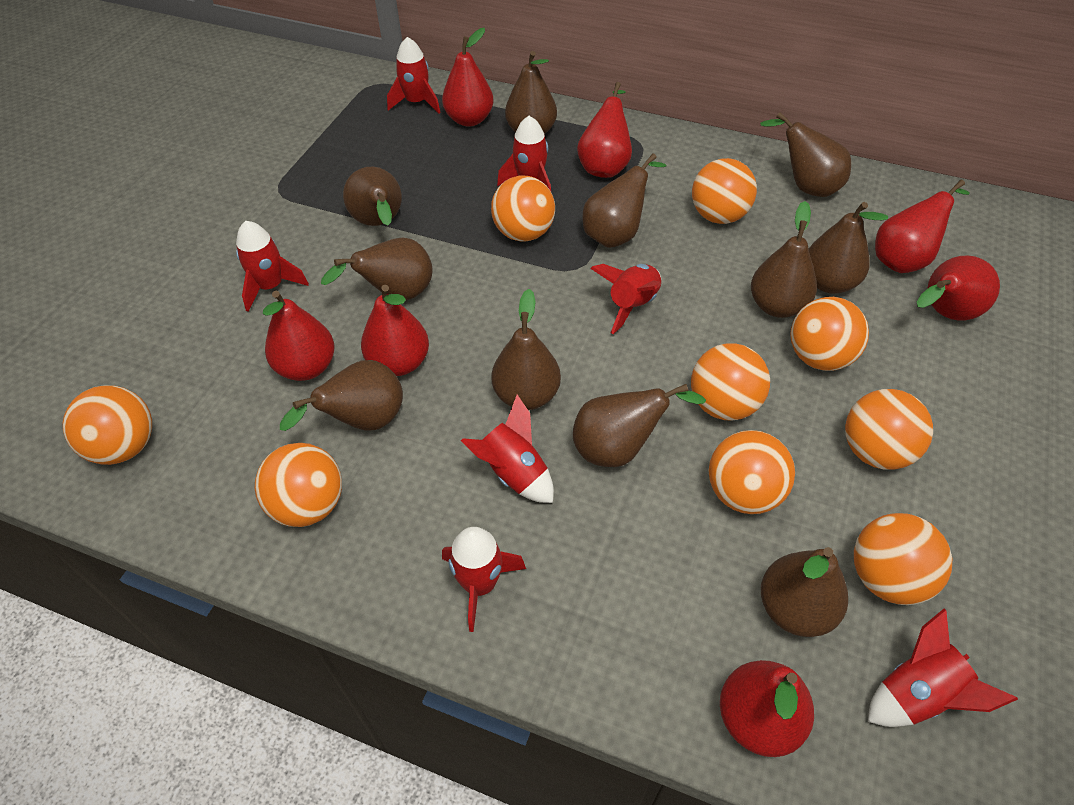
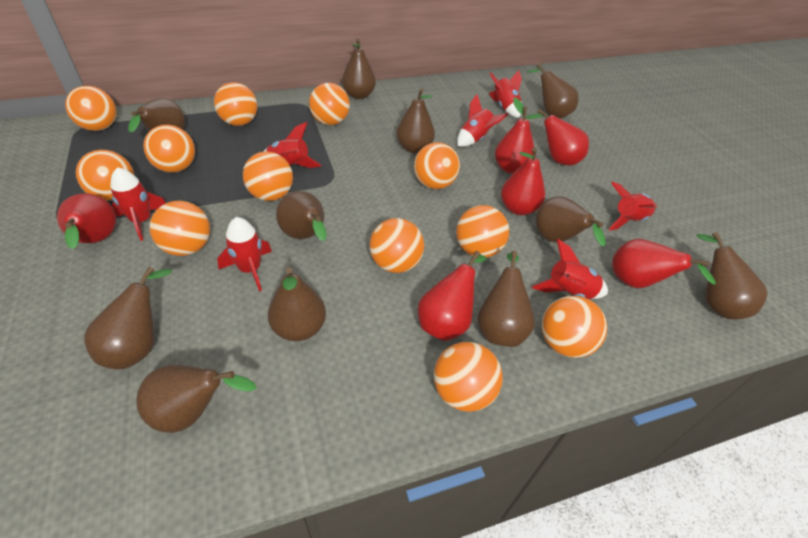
orange ball: [63,385,152,465] [255,443,342,527] [491,175,555,242] [691,343,770,421] [692,158,757,224] [709,430,795,514] [790,297,869,371] [845,389,933,470] [854,513,952,605] = 9 -> [65,86,116,131] [76,150,134,200] [143,125,195,173] [149,201,210,256] [214,82,257,126] [243,151,293,201] [309,83,350,125] [370,218,424,273] [414,142,460,189] [434,342,503,412] [456,205,509,258] [542,296,607,358] = 12
red pear: [263,291,335,381] [361,285,429,376] [442,28,494,127] [577,82,632,178] [720,660,814,757] [875,180,970,273] [917,255,1000,321] = 7 -> [57,193,116,249] [418,251,486,341] [495,97,534,174] [501,147,545,215] [526,109,589,166] [612,239,716,288] = 6

